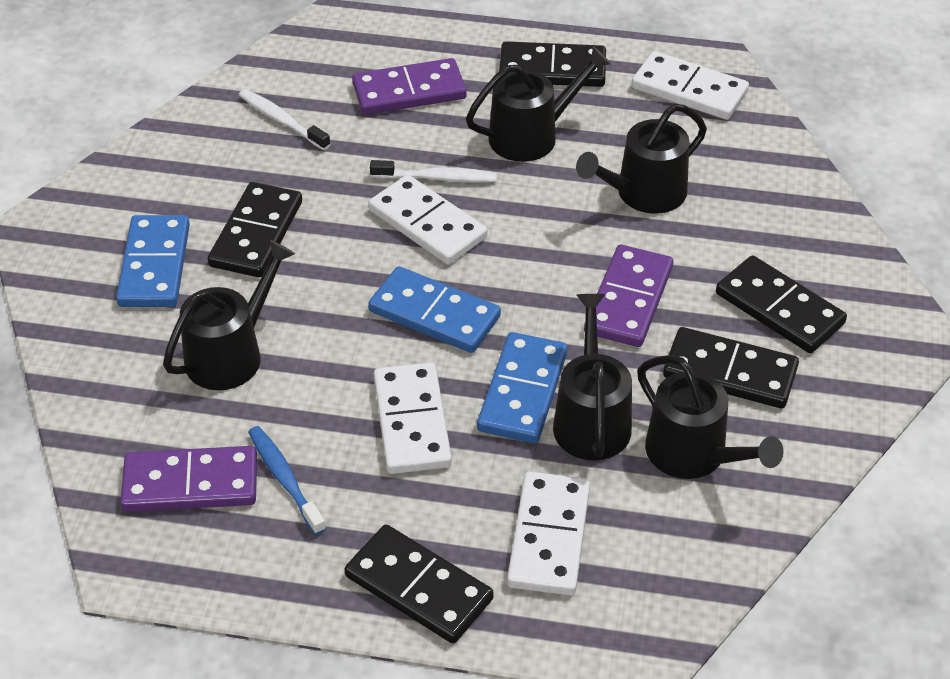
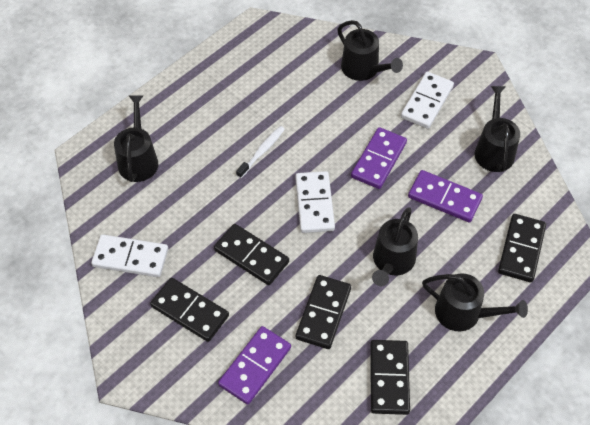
blue domino: [116,215,190,307] [368,266,501,353] [477,332,568,443] = 3 -> none = 0
blue toothbrush: [248,426,326,535] = 1 -> none = 0
white domino: [369,175,487,265] [374,362,452,474] [507,471,590,595] [632,51,749,120] = 4 -> [91,234,168,277] [295,171,335,233] [401,72,454,129] = 3
white toothbrush: [239,89,331,150] [370,160,497,183] = 2 -> [236,126,285,178] = 1

